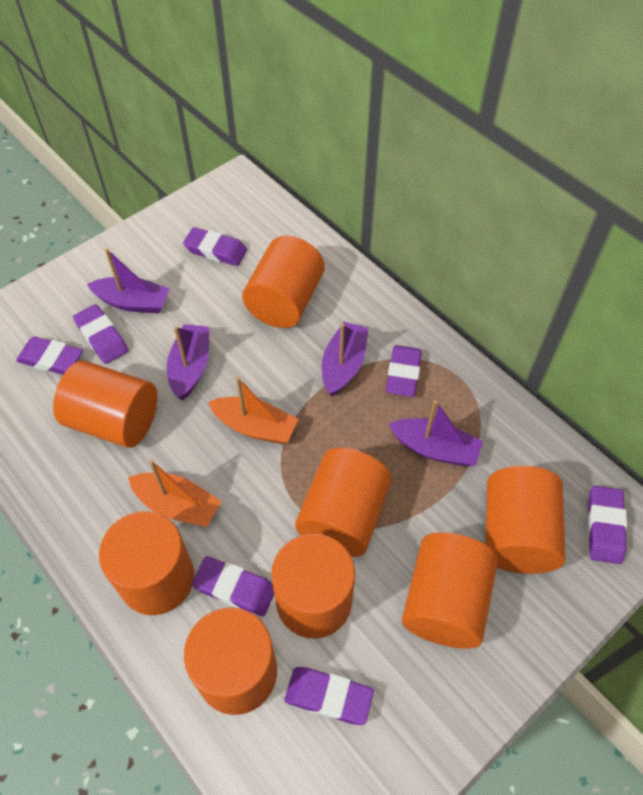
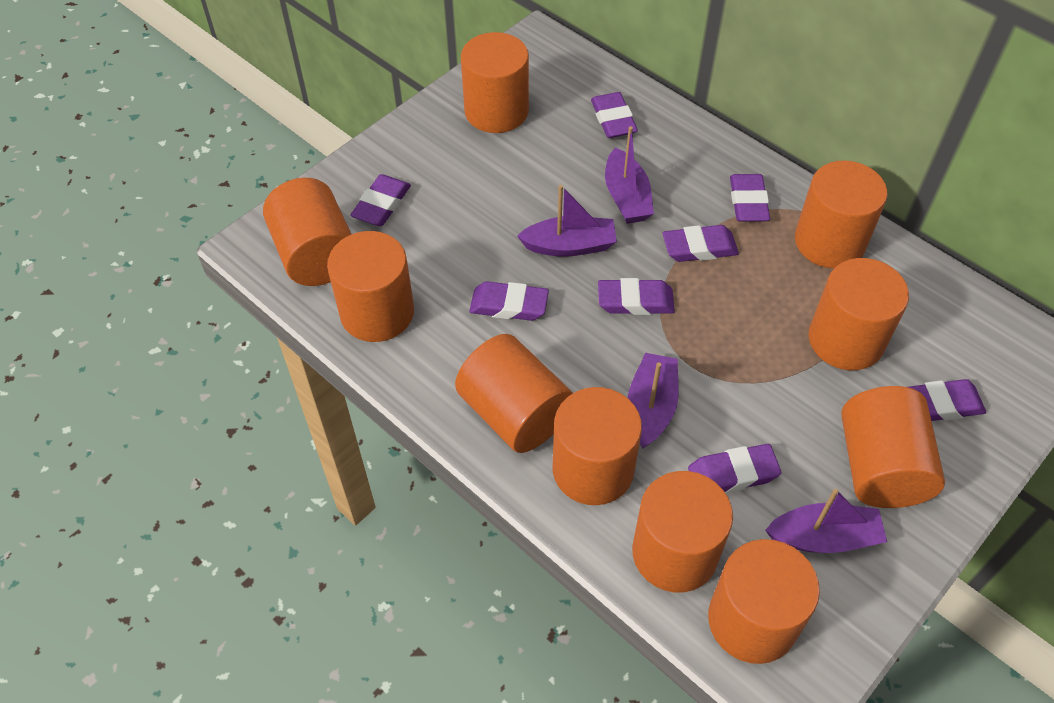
orange boat: [128,459,222,527] [208,377,298,444] = 2 -> none = 0
orange cylinder: [53,361,158,448] [99,511,194,615] [184,607,277,715] [242,236,325,328] [271,534,355,639] [295,448,392,557] [402,532,498,649] [485,466,566,574] = 8 -> [263,178,352,286] [327,231,414,342] [455,334,573,453] [461,32,529,133] [552,387,642,505] [632,471,733,592] [708,539,820,664] [795,161,887,268] [808,258,909,370] [841,386,945,508] = 10
purple eraser: [16,337,83,375] [73,304,128,364] [183,227,247,266] [192,556,274,616] [284,667,374,725] [386,345,422,397] [588,486,627,564] = 7 -> [350,174,411,226] [469,281,549,321] [591,92,638,138] [598,278,675,315] [663,225,739,262] [688,444,781,493] [730,174,770,222] [909,379,986,421] = 8

